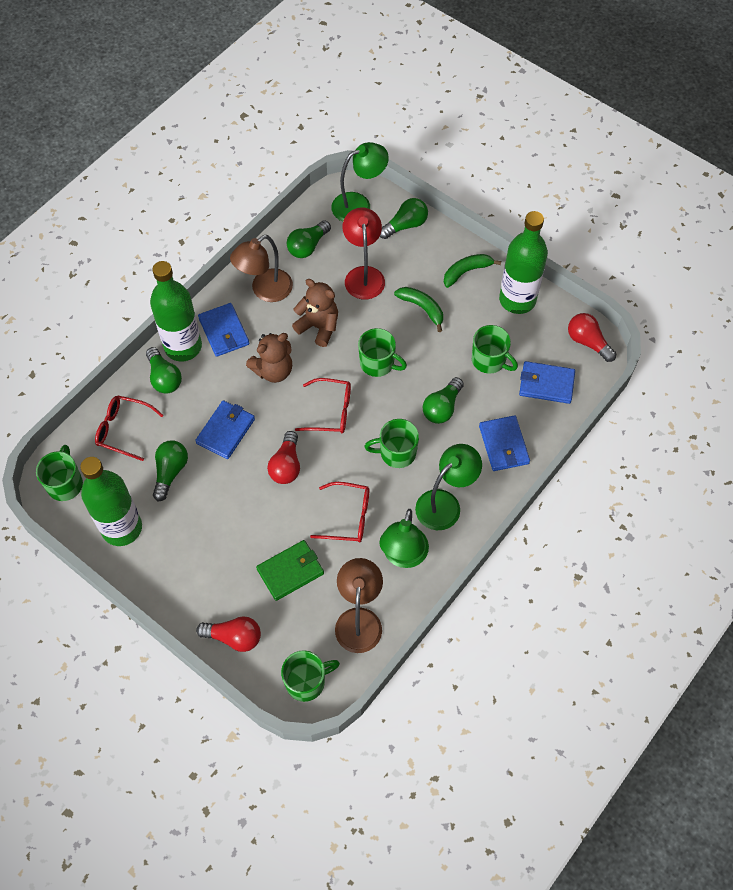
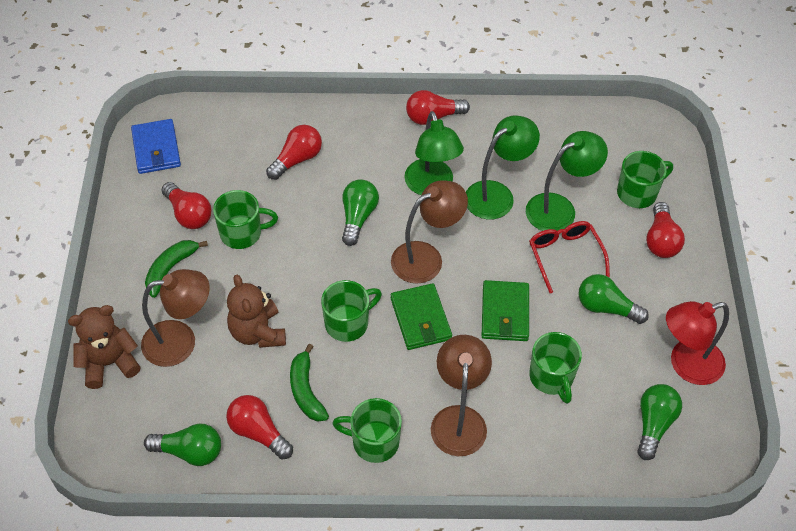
blue wallet: [195,400,255,459] [198,303,249,357] [479,415,530,471] [519,361,575,404] = 4 -> [131,119,181,174] = 1
brown lamp: [230,235,293,302] [335,558,383,653] = 2 -> [141,269,210,367] [391,180,468,284] [431,335,492,456] = 3
green bottle: [80,457,142,546] [150,261,202,361] [499,211,548,314] = 3 -> none = 0
green light bulb: [146,347,182,394] [153,440,188,501] [287,220,331,258] [379,198,428,239] [423,377,464,424] = 5 -> [144,423,221,466] [342,179,379,246] [578,274,649,324] [637,384,682,460] = 4
green wallet: [256,540,324,601] = 1 -> [391,283,452,350] [482,280,529,341] = 2
red glasses: [95,396,164,461] [295,378,351,433] [310,482,370,542] = 3 -> [529,221,610,293] = 1
red light bulb: [196,616,261,652] [267,431,300,484] [568,313,616,362] = 3 -> [161,182,211,229] [226,395,293,460] [266,125,322,180] [406,90,470,125] [646,202,685,258] = 5

